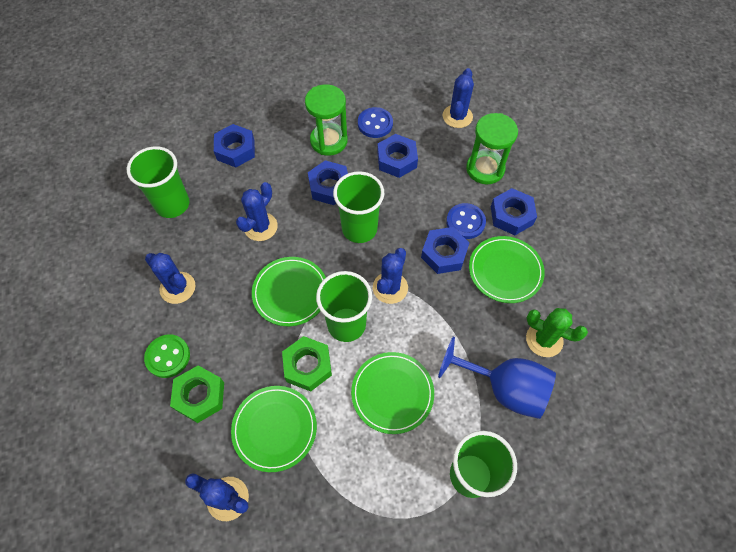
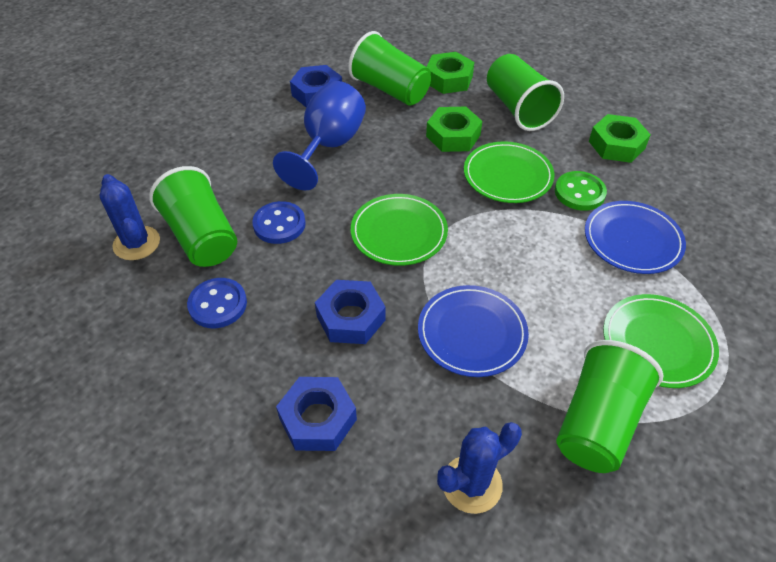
blue cactus: [145,253,195,304] [185,473,249,521] [236,182,278,241] [373,248,408,304] [443,68,474,128] = 5 -> [99,174,160,260] [437,422,522,514] = 2
blue nut: [214,124,255,167] [308,160,348,205] [377,134,418,178] [421,227,469,274] [491,188,537,235] = 5 -> [276,377,357,451] [290,65,342,108] [315,280,386,344] = 3
blue plate: none = 0 -> [418,285,529,377] [585,201,686,274] = 2
green cactus: [526,308,588,357] = 1 -> none = 0
green hourglass: [305,84,348,156] [466,113,518,184] = 2 -> none = 0
green nut: [170,366,224,423] [282,336,332,392] = 2 -> [426,52,474,94] [426,107,482,152] [589,114,651,163] = 3
green plate: [231,386,317,472] [252,257,326,326] [351,352,434,434] [469,236,545,303] = 4 -> [351,194,448,266] [464,142,554,203] [603,294,719,388] = 3

